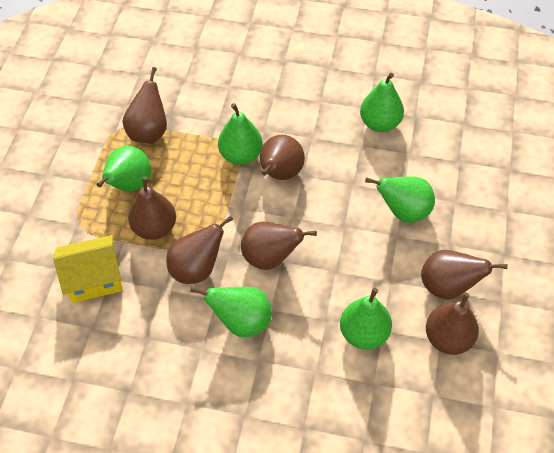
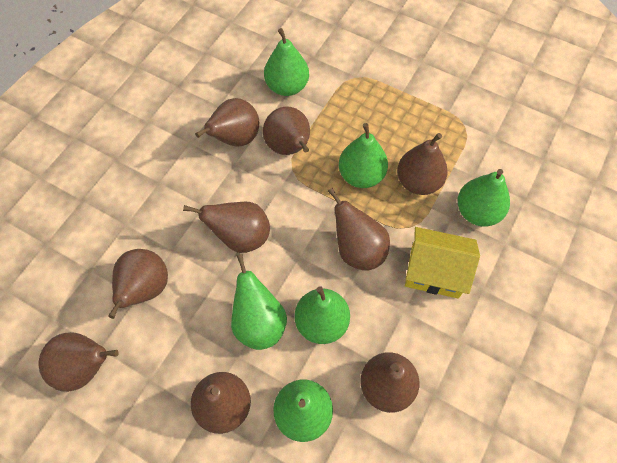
brown pear: [122,67,167,144] [128,177,176,240] [166,215,233,284] [241,222,317,270] [260,135,305,180] [421,250,507,300] [426,293,479,355] = 7 -> [39,332,119,392] [108,249,168,319] [183,202,270,253] [191,372,251,434] [195,98,259,147] [263,106,310,155] [328,188,390,271] [360,352,419,413] [397,133,448,195] = 9

